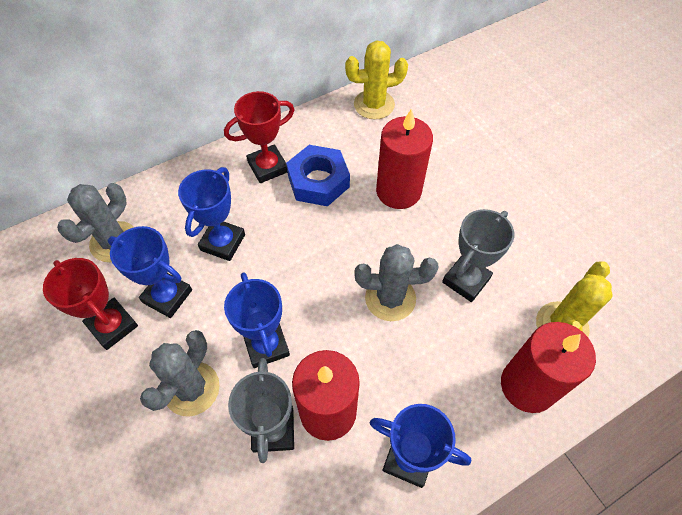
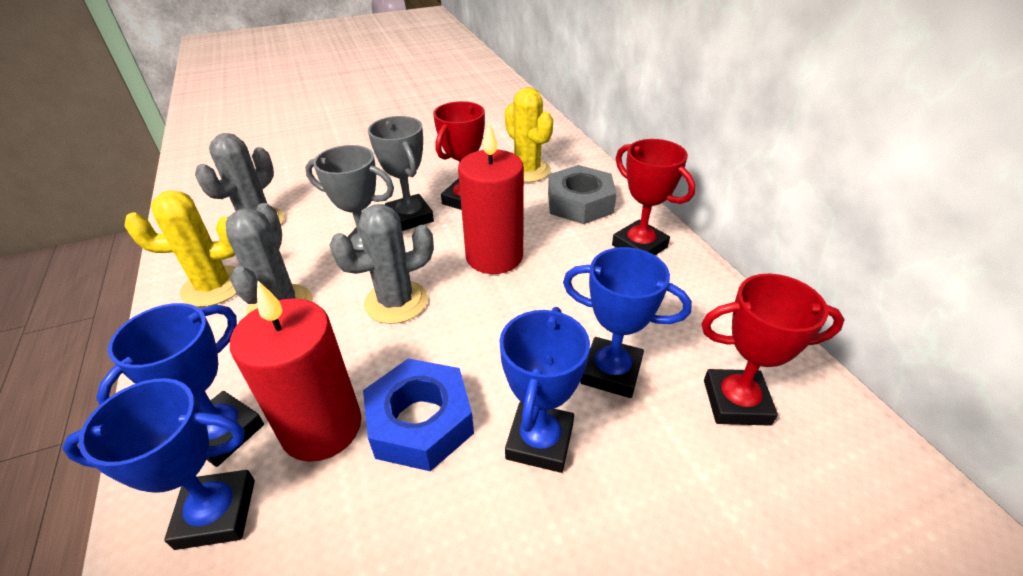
grey nut: none = 0 -> [548,165,617,224] = 1
red candle: [292,350,360,441] [376,109,433,209] [501,322,596,413] = 3 -> [230,280,362,462] [458,122,524,274] = 2
red trophy: [43,258,138,350] [224,91,295,183] = 2 -> [433,101,485,210] [612,139,695,255] [701,274,845,426] = 3

